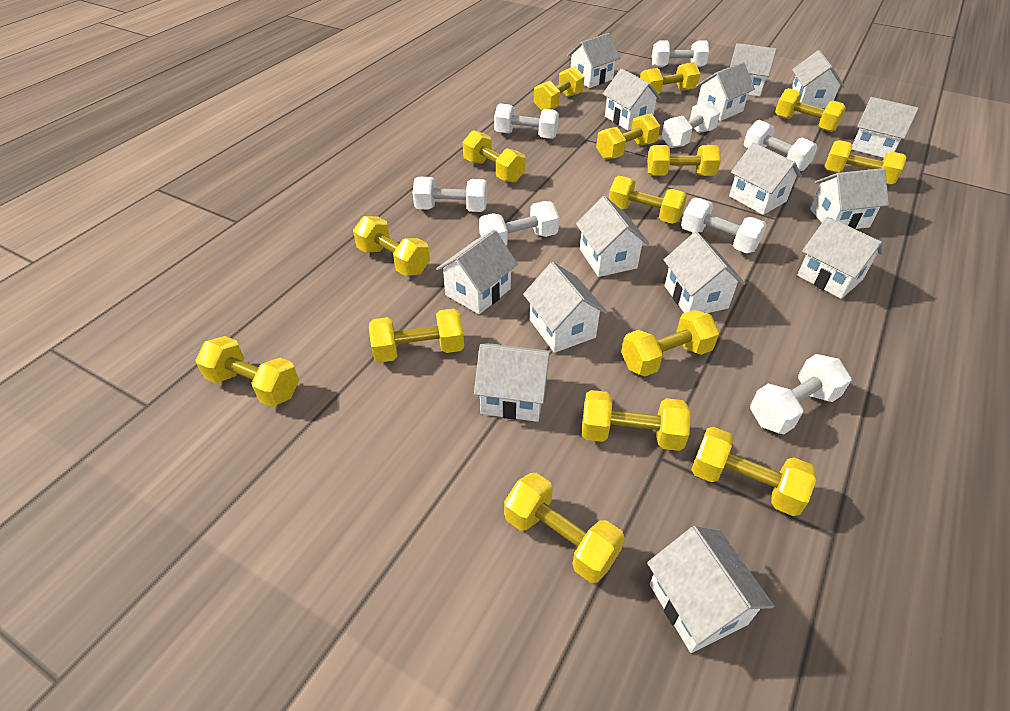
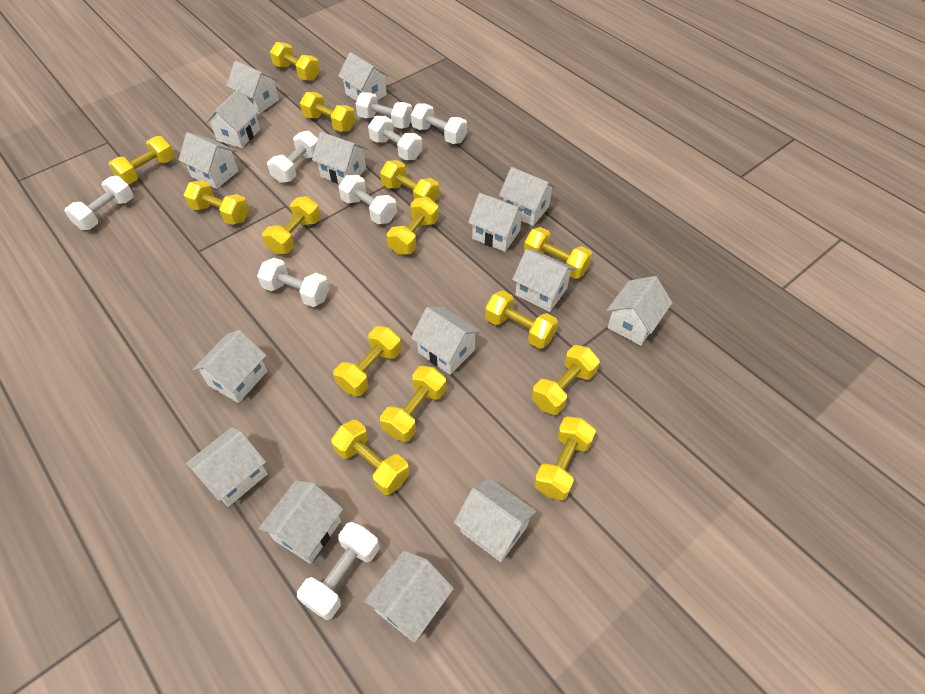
yellow dumbbell: [195,336,299,407] [353,216,430,276] [369,308,464,363] [463,130,526,183] [504,473,625,583] [534,66,584,111] [582,390,691,451] [596,113,660,160] [609,176,687,224] [621,310,720,376] [640,62,700,94] [647,145,721,176] [691,427,817,516] [775,88,846,132] [824,140,907,184] = 15 -> [108,136,175,184] [184,180,249,225] [262,196,321,254] [270,42,320,81] [300,92,356,132] [331,420,410,495] [333,326,402,396] [380,160,439,202] [380,366,446,442] [387,197,439,255] [485,291,558,349] [524,227,592,279] [532,345,600,415] [534,416,596,501] = 14

